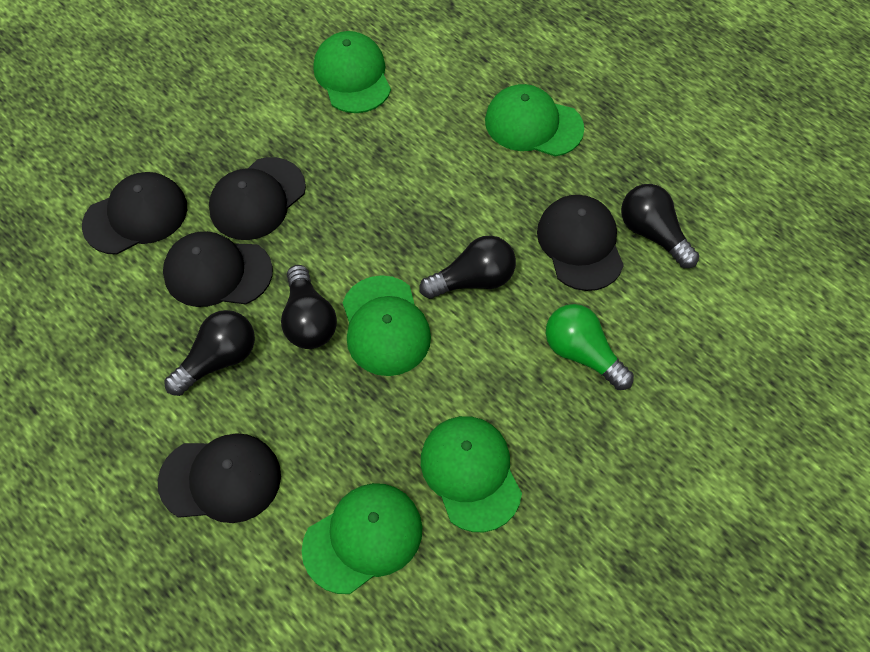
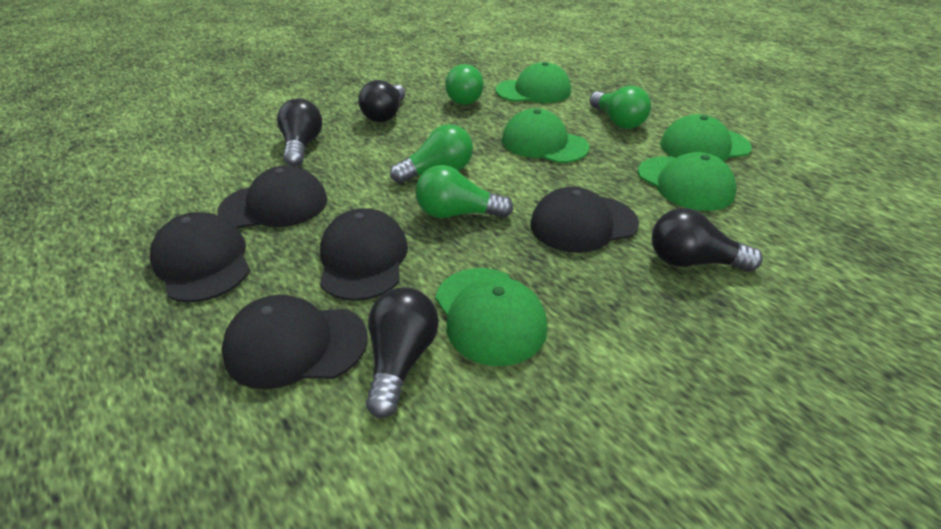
green light bulb: [546,304,634,390] = 1 -> [390,124,473,184] [415,165,514,218] [445,64,484,105] [589,86,651,129] = 4

